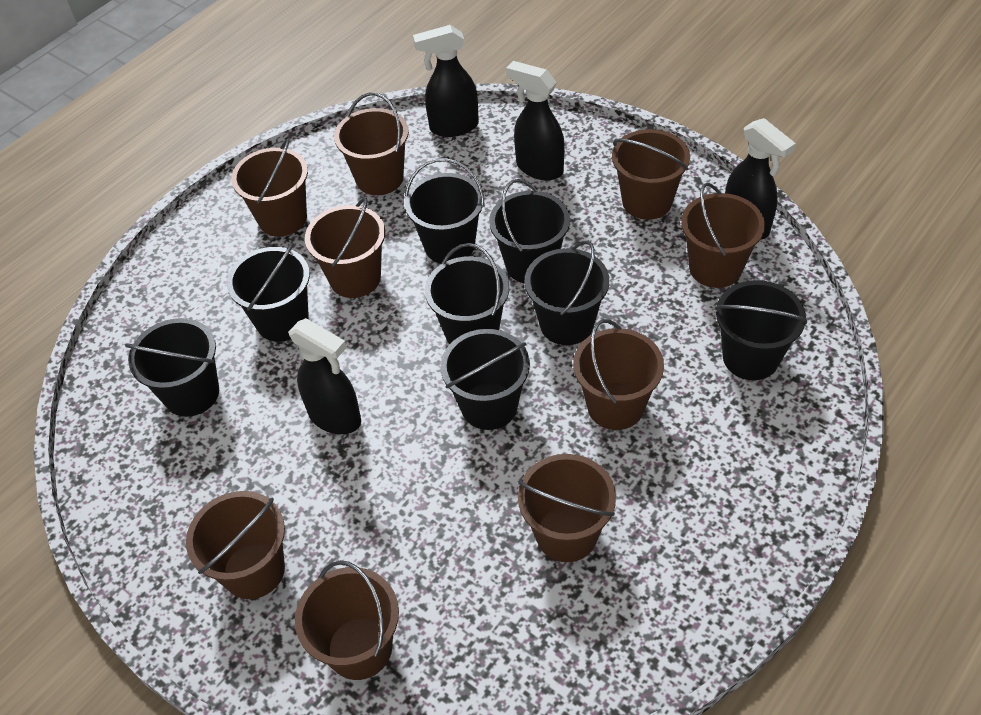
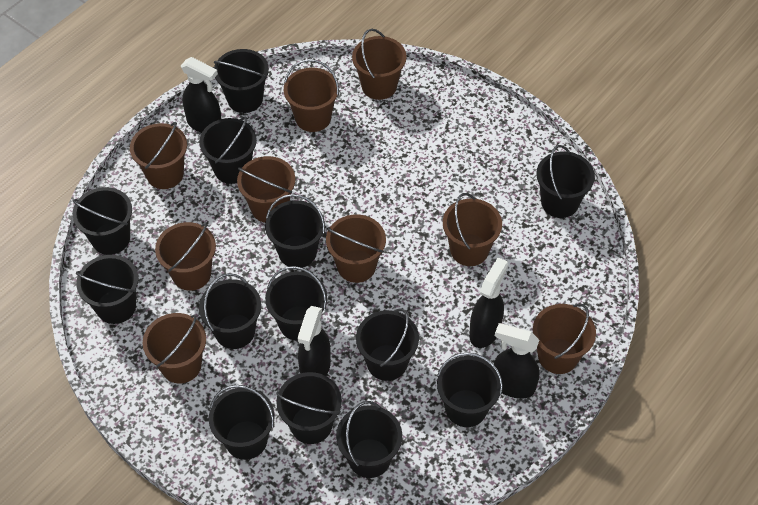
black bucket: [125,318,219,417] [227,242,310,342] [405,158,485,264] [425,243,509,344] [441,329,530,430] [489,179,570,283] [525,241,609,345] [715,280,807,380] = 8 -> [72,187,132,255] [76,255,138,324] [199,117,257,184] [199,273,261,349] [209,385,275,460] [214,49,269,113] [265,194,325,268] [265,266,327,341] [276,372,342,444] [336,401,402,478] [356,309,419,381] [437,353,503,427] [536,145,595,218] = 13

